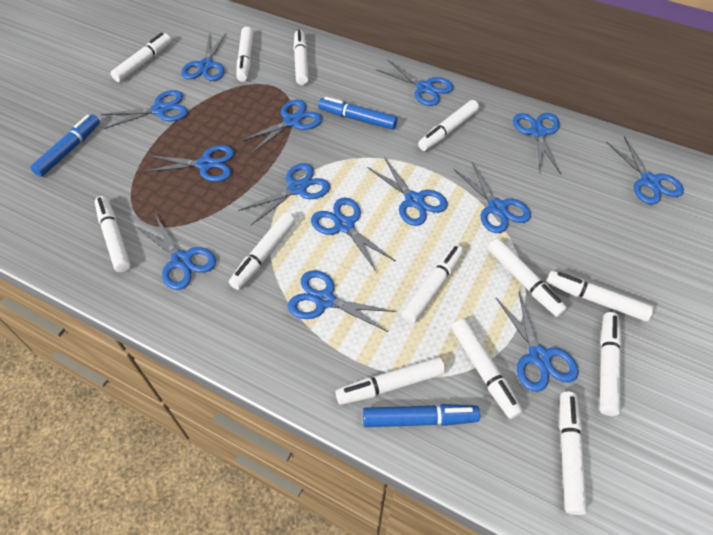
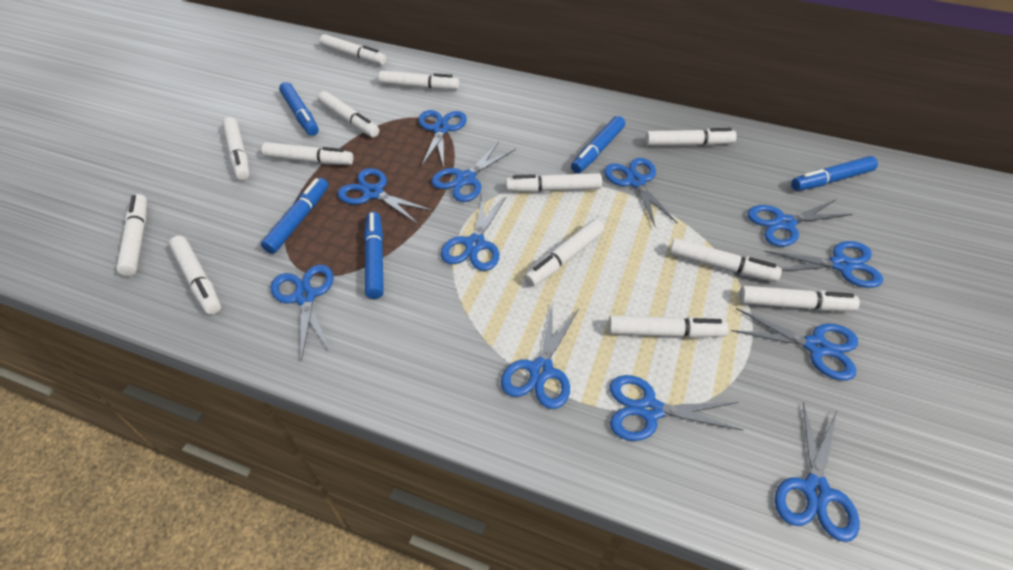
blue marker: [30,114,100,177] [318,97,398,130] [363,404,480,427] = 3 -> [261,178,329,254] [279,82,319,136] [364,212,384,299] [571,116,625,173] [791,156,878,191] = 5
blue scissors: [101,90,188,129] [135,214,216,290] [143,145,234,182] [181,33,226,81] [238,163,330,225] [239,100,322,153] [288,270,396,332] [311,198,395,272] [367,157,448,226] [376,59,454,106] [453,162,531,233] [496,292,579,392] [513,113,561,174] [606,136,684,205] = 14 -> [271,264,334,361] [337,168,434,225] [419,110,467,168] [431,141,516,202] [441,194,506,271] [501,302,579,409] [604,158,677,228] [610,375,744,441] [731,308,858,381] [747,199,853,247] [764,241,883,288] [775,402,859,542] = 12

